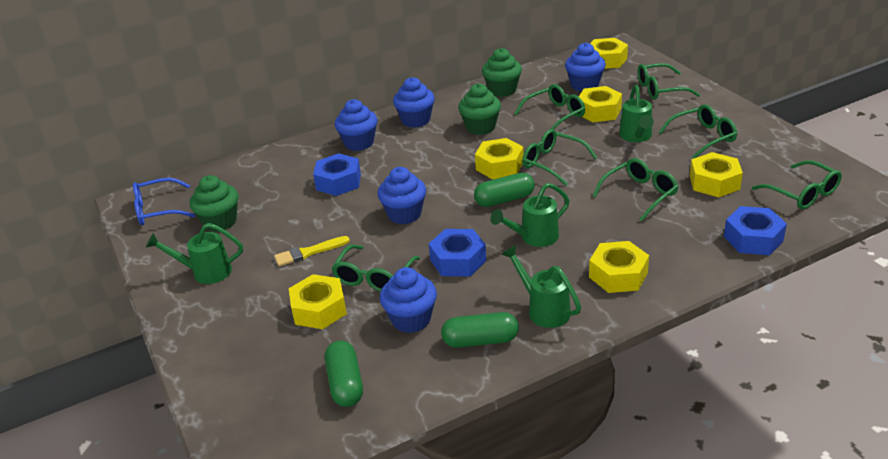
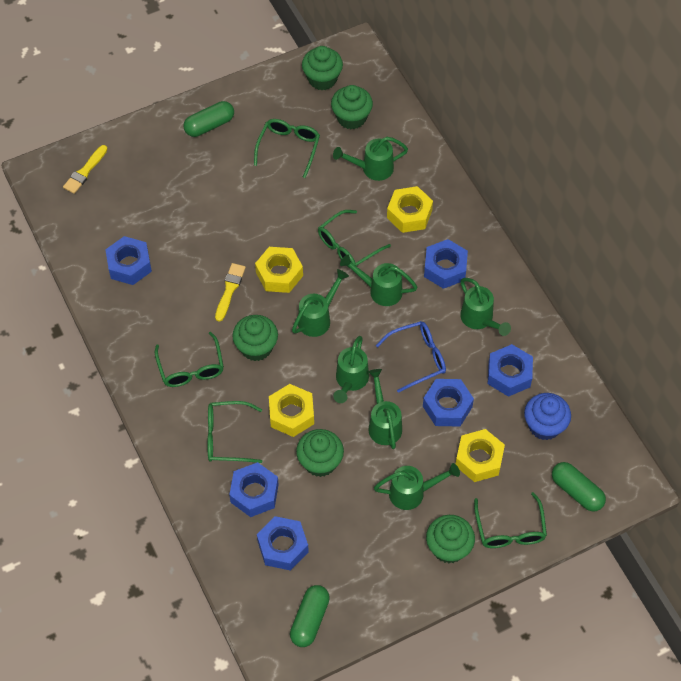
blue cupcake: [335,99,377,151] [377,167,426,224] [380,267,437,333] [393,77,435,128] [565,43,606,91] = 5 -> [524,393,571,440] = 1
blue nut: [313,153,361,196] [429,229,486,277] [724,206,787,255] = 3 -> [105,236,152,285] [229,462,279,517] [257,516,309,571] [423,379,474,427] [424,239,468,289] [488,344,533,397] = 6
green cupcake: [190,175,238,232] [458,83,501,135] [482,48,522,97] = 3 -> [232,315,278,361] [296,429,344,477] [302,46,343,90] [331,85,373,129] [426,515,475,563] = 5
green glasses: [332,245,420,292] [514,84,585,130] [522,129,597,186] [593,158,679,221] [638,63,700,100] [659,104,737,158] [752,160,842,209] = 7 -> [155,332,224,387] [207,401,263,463] [254,119,320,178] [318,210,391,269] [474,492,547,548] = 5
green watering can: [146,223,243,284] [490,183,570,247] [501,245,581,328] [619,85,654,142] = 4 -> [292,269,349,337] [333,137,408,181] [333,336,369,403] [340,255,418,306] [368,369,402,449] [374,463,460,510] [460,278,511,336] = 7
yellow brush: [274,236,350,266] = 1 -> [63,145,108,194] [215,263,246,322] = 2
yellow nut: [289,274,347,329] [475,138,523,179] [579,86,622,122] [589,241,649,293] [590,38,628,69] [690,152,743,197] = 6 -> [255,247,303,293] [269,384,314,437] [387,186,433,233] [456,429,505,482] = 4

